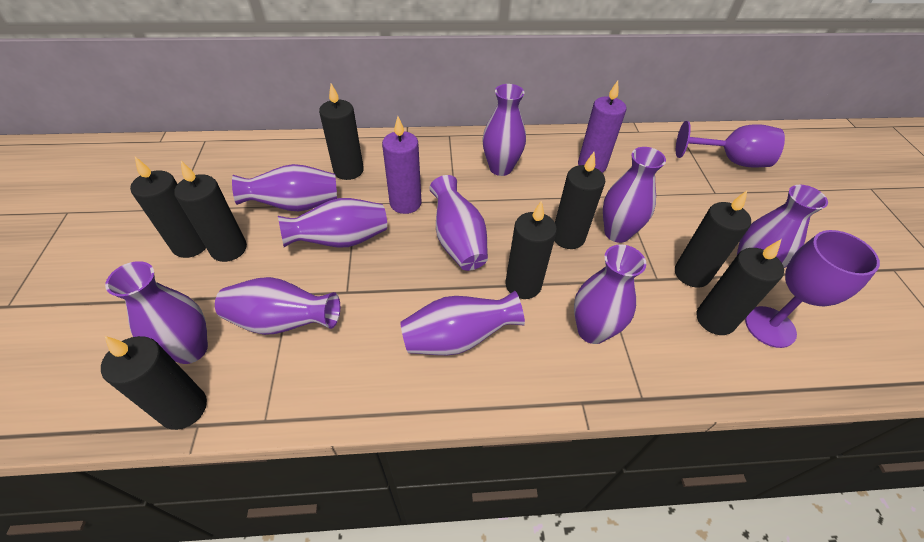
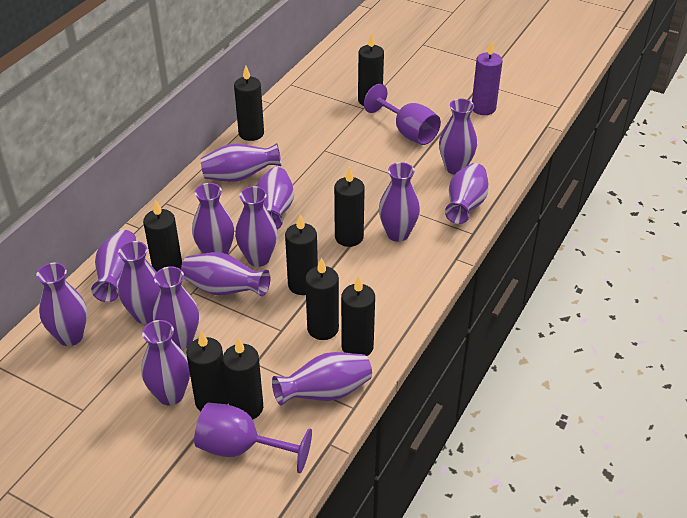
black candle: [101,336,207,430] [130,157,206,258] [174,161,247,262] [319,84,364,180] [505,200,557,299] [554,152,605,249] [675,191,751,288] [697,239,784,335] = 8 -> [143,200,182,272] [186,331,228,411] [223,338,263,420] [234,65,264,141] [285,214,318,295] [305,258,339,340] [334,167,365,247] [341,276,375,356] [358,33,384,106] = 9
purple candle: [382,116,422,214] [578,81,626,173] = 2 -> [472,41,503,115] = 1
purple vase: [105,261,208,364] [215,277,340,335] [232,164,337,211] [278,198,387,248] [400,291,525,355] [429,175,488,271] [482,84,526,176] [574,244,646,344] [603,147,666,243] [737,185,828,268] = 10 -> [36,263,87,346] [91,230,137,302] [118,241,160,324] [141,320,190,405] [153,266,199,350] [181,252,270,296] [192,183,234,254] [201,143,282,182] [235,186,277,267] [256,167,294,230] [272,352,372,405] [379,162,420,242] [439,99,477,175] [445,163,489,224] = 14

